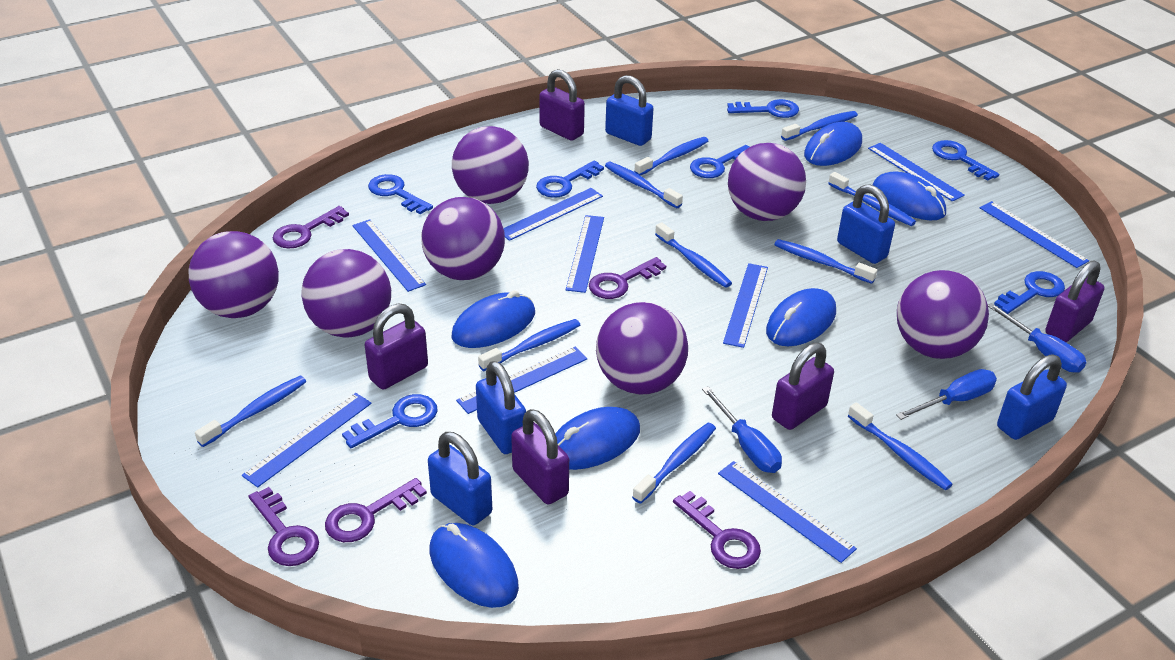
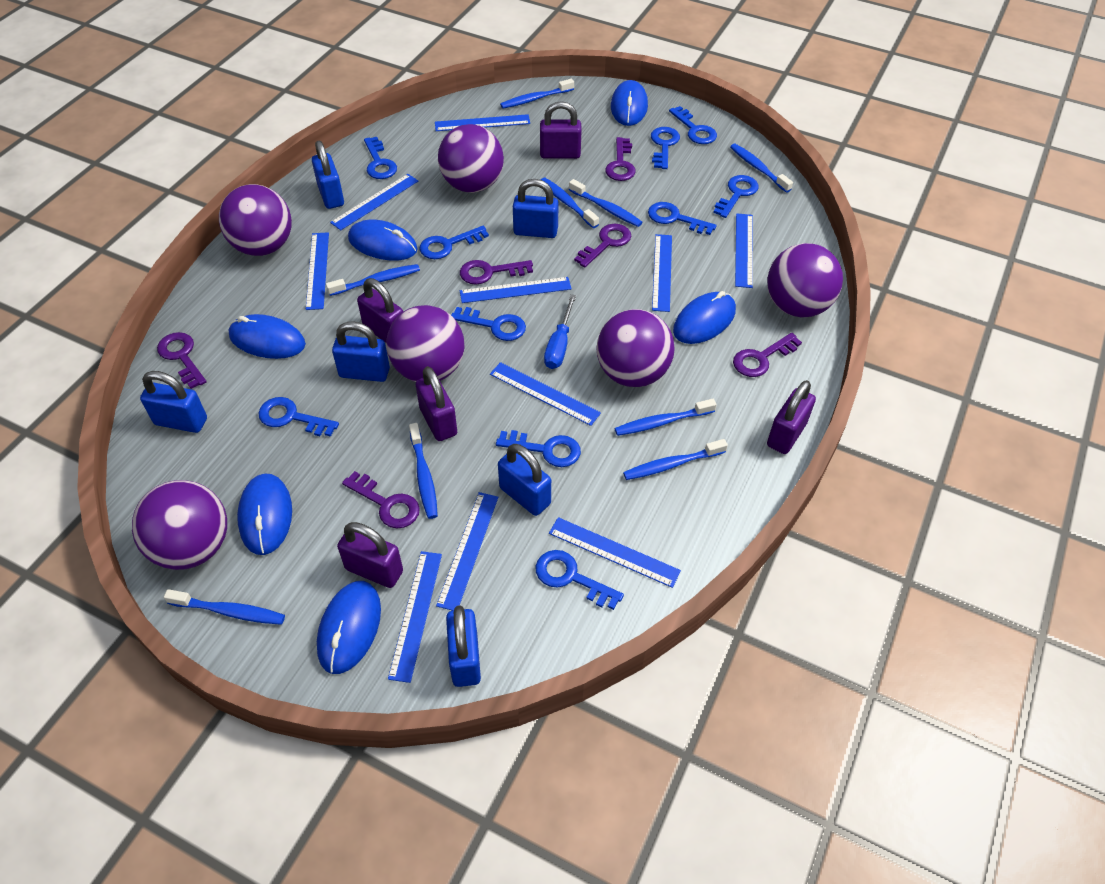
blue key: [342,394,438,448] [368,174,433,214] [536,161,604,198] [690,145,749,178] [727,99,799,118] [932,140,999,181] [994,271,1065,314] = 7 -> [259,397,339,437] [364,137,397,179] [419,226,489,259] [451,307,526,341] [496,430,581,467] [535,550,624,610] [648,202,717,235] [651,127,680,169] [669,106,717,144] [713,175,759,218] = 10
blue padlock: [428,432,492,525] [476,361,526,454] [605,75,654,146] [837,184,895,264] [997,355,1067,440] = 5 -> [140,371,207,433] [312,141,344,209] [332,321,390,382] [446,605,481,687] [498,444,551,516] [513,179,559,238] = 6
blue ruler: [242,393,372,488] [352,219,426,292] [456,347,588,414] [503,188,603,241] [566,215,604,293] [718,461,857,563] [723,263,768,348] [868,143,965,202] [979,201,1089,268] = 9 -> [306,232,329,310] [330,174,418,230] [388,551,442,683] [435,114,530,131] [436,492,498,611] [460,277,572,303] [490,362,601,426] [549,517,681,588] [652,234,672,312] [735,213,753,288] = 10
blue screwdriver: [702,386,782,473] [896,369,997,420] [988,303,1086,373] = 3 -> [544,294,576,369] = 1
blue toothbrush: [195,376,306,447] [478,319,580,371] [605,162,683,208] [632,423,716,504] [634,137,708,176] [655,222,732,288] [774,239,877,284] [781,111,858,141] [828,172,916,226] [848,402,953,490] = 10 -> [164,589,285,625] [326,264,420,296] [409,423,438,519] [500,79,574,109] [541,178,599,228] [569,179,642,227] [615,399,717,436] [623,439,728,480] [730,144,793,193] = 9
purple ball: [189,231,279,318] [302,249,391,338] [421,197,505,280] [452,126,529,204] [596,302,688,395] [728,143,806,221] [897,270,989,359] = 7 -> [132,480,227,570] [219,184,292,256] [386,305,465,382] [438,124,504,193] [596,309,675,387] [767,243,843,317] = 6
purple key: [249,487,319,566] [273,206,349,249] [325,478,427,542] [589,257,666,299] [673,491,761,569] = 5 -> [157,332,207,389] [342,471,420,529] [460,260,533,285] [574,224,631,267] [605,137,636,181] [733,333,802,377] = 6

